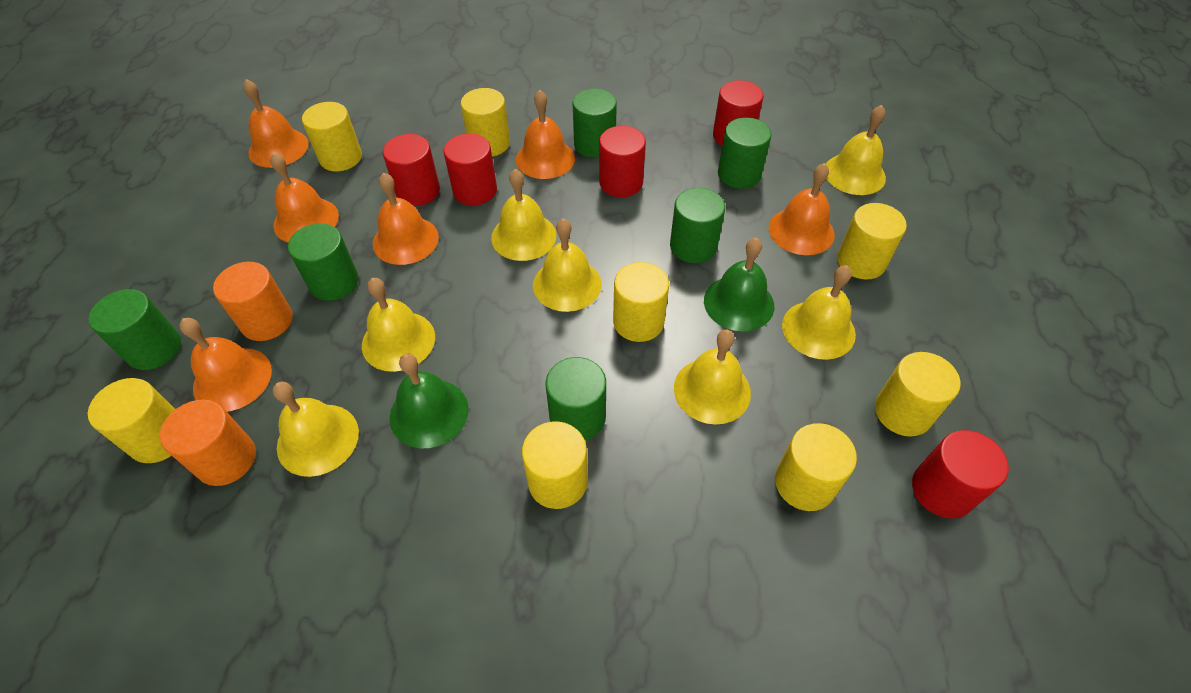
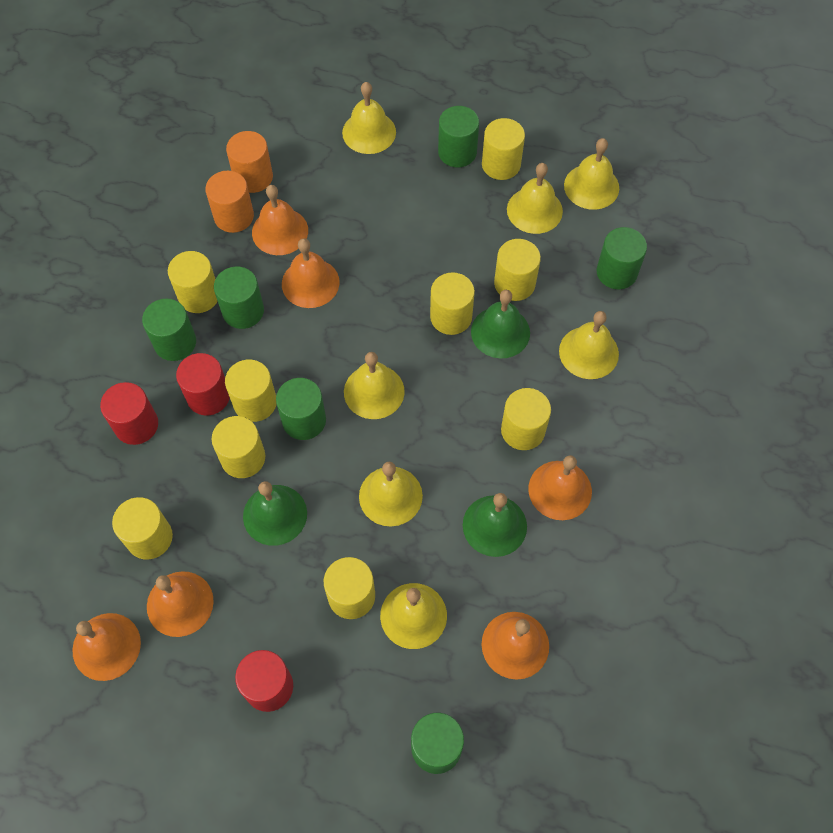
green bell: [390,354,469,449] [704,238,774,332] = 2 -> [243,481,307,546] [463,493,527,557] [471,290,530,358] = 3
red cylinder: [383,134,440,206] [444,133,497,206] [599,126,646,197] [713,80,764,146] [912,430,1009,518] = 5 -> [100,382,158,445] [176,353,230,415] [235,650,293,712] = 3
yellow cylinder: [88,378,175,463] [302,102,362,172] [461,88,510,157] [522,421,588,509] [613,262,669,342] [775,423,857,511] [837,203,907,280] [875,352,961,437] = 8 -> [112,497,173,560] [168,251,218,313] [211,416,265,478] [225,360,277,422] [324,557,375,619] [430,272,475,335] [482,118,525,180] [494,239,541,301] [501,388,551,450] = 9

